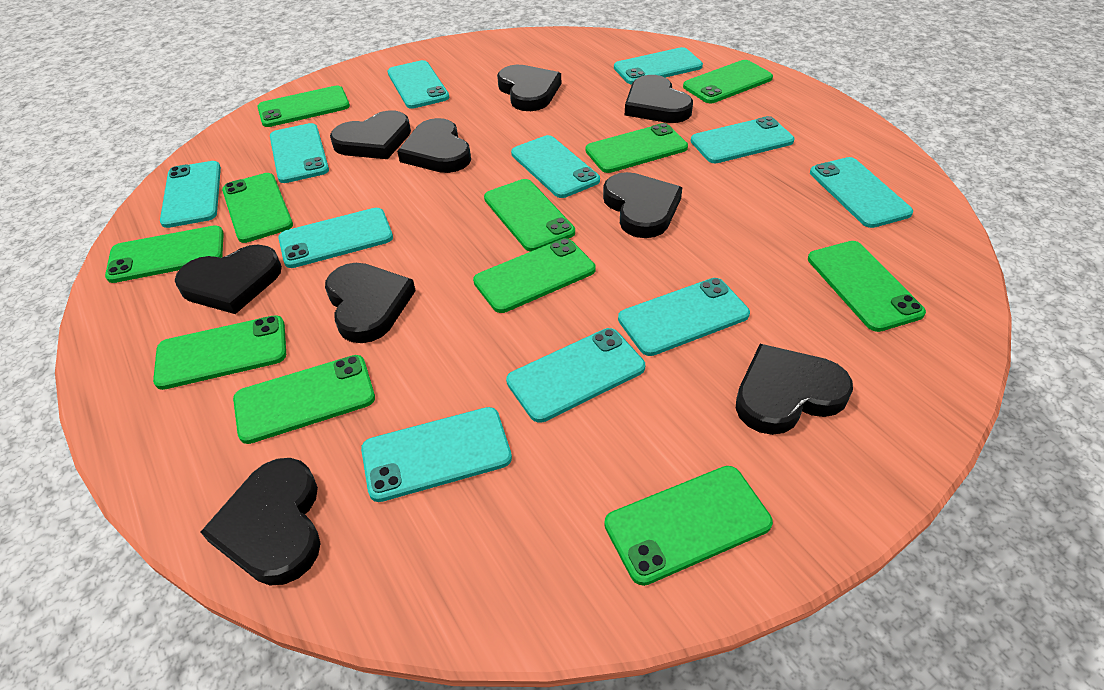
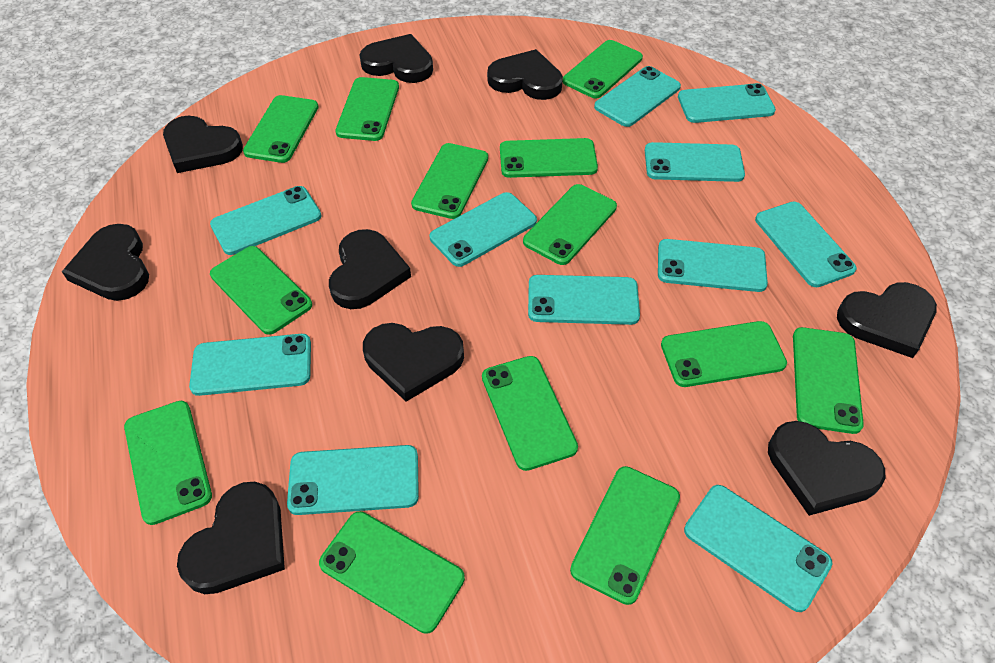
green phone: [105,225,224,283] [153,315,286,390] [222,173,293,243] [233,355,375,444] [257,85,350,127] [473,238,596,313] [484,179,575,252] [585,123,688,173] [604,466,773,586] [683,60,773,103] [808,241,926,332] = 11 -> [124,401,212,525] [210,246,312,335] [243,95,319,163] [319,511,465,634] [335,77,399,141] [411,143,488,219] [482,356,578,471] [500,138,598,178] [523,184,617,265] [563,40,643,98] [570,466,680,605] [661,321,787,387] [793,327,864,434] = 13

